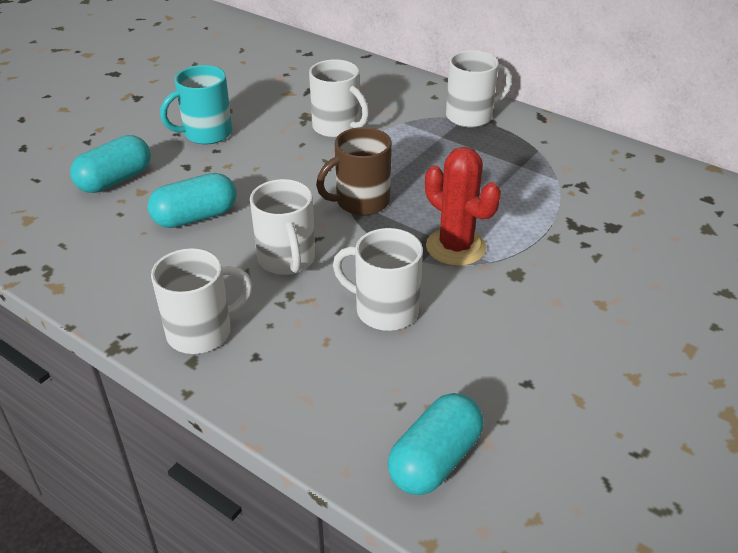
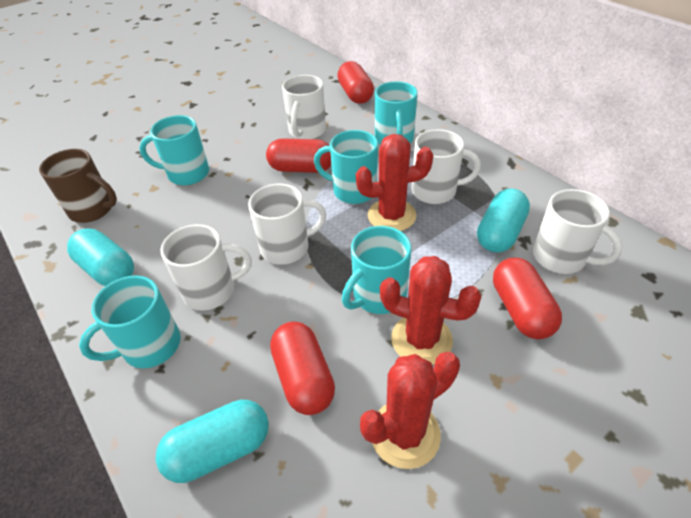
red cactus: [425,147,501,266] = 1 -> [356,134,433,231] [360,352,460,469] [380,256,481,365] = 3
red capsule: none = 0 -> [266,138,331,173] [270,322,335,415] [337,61,374,104] [493,258,562,339] = 4
turquoise mug: [160,65,232,144] = 1 -> [79,275,181,368] [139,115,209,185] [314,130,378,204] [342,226,412,314] [375,81,418,145] = 5

